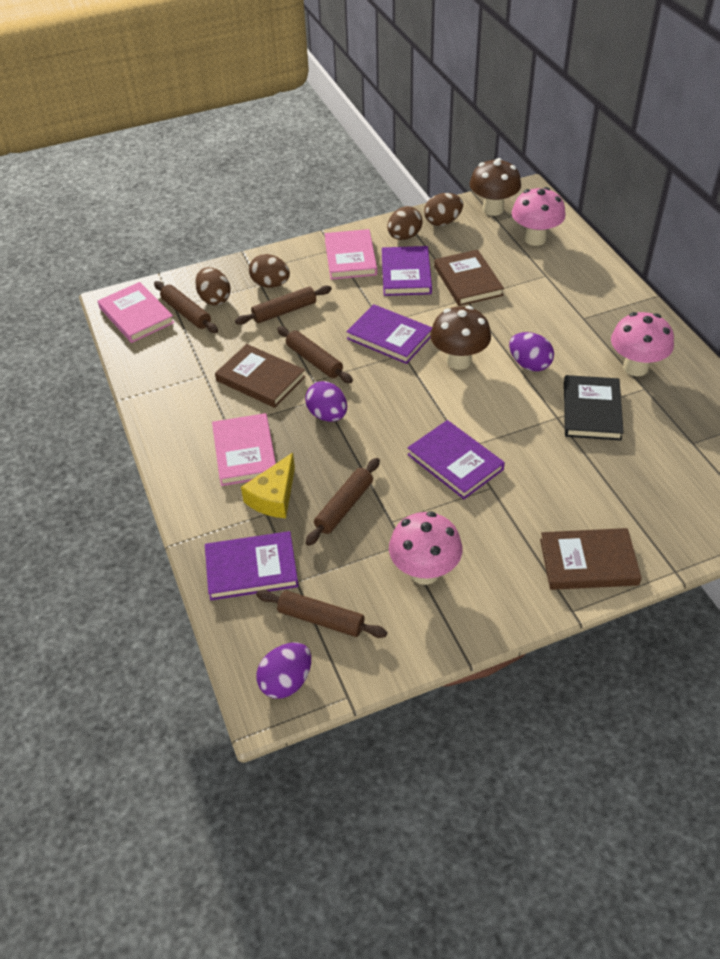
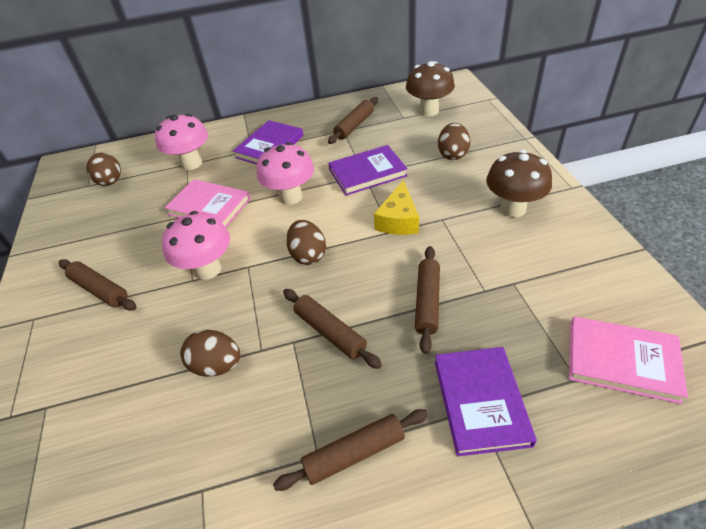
black book: [564,375,624,441] = 1 -> none = 0
brown book: [215,344,305,408] [434,250,504,306] [540,528,642,590] = 3 -> none = 0
pink book: [98,282,175,343] [212,413,276,486] [325,229,377,280] = 3 -> [165,179,251,228] [569,316,688,404] = 2
purple book: [205,531,299,600] [346,304,432,364] [382,246,432,296] [407,420,505,499] = 4 -> [233,120,303,164] [329,145,408,195] [435,347,537,456] = 3
purple egg: [256,642,311,699] [305,381,347,422] [509,332,554,371] = 3 -> none = 0

